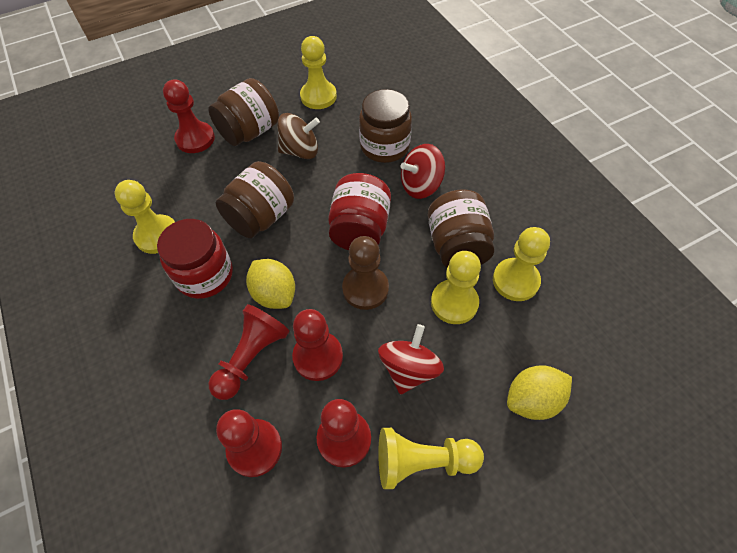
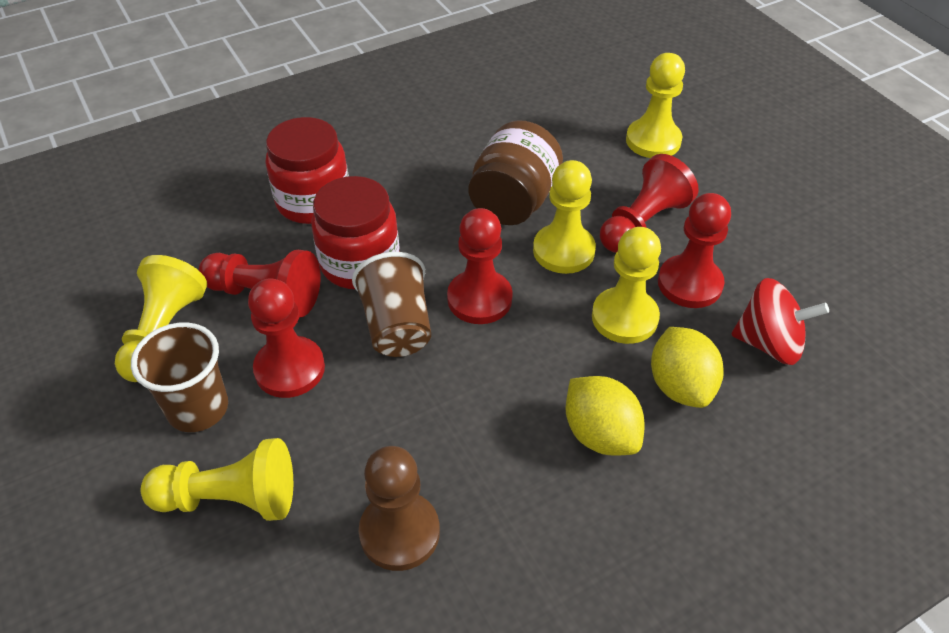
brown cup: none = 0 -> [131,322,228,432] [352,252,431,357] = 2
brown jar: [208,78,279,146] [215,161,294,238] [359,89,412,163] [428,189,495,268] = 4 -> [469,120,563,225] = 1
brown spinning top: [277,113,320,159] = 1 -> none = 0
red spinning top: [378,324,444,395] [401,144,445,199] = 2 -> [731,278,829,365] = 1

